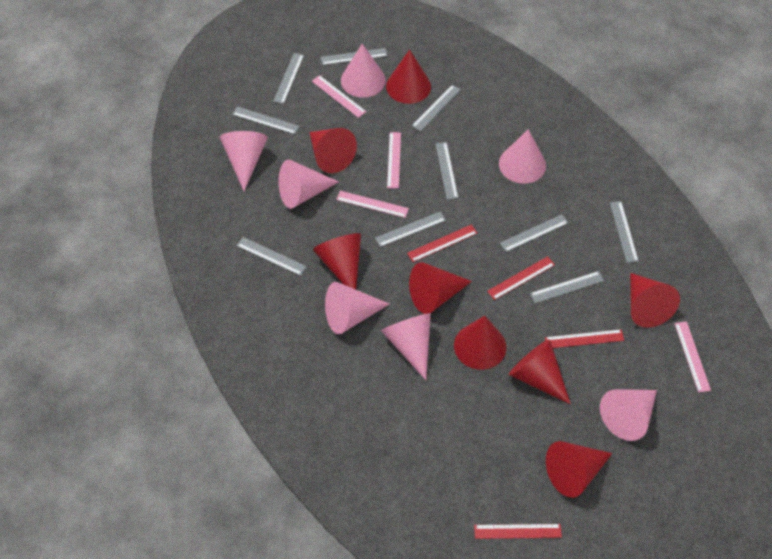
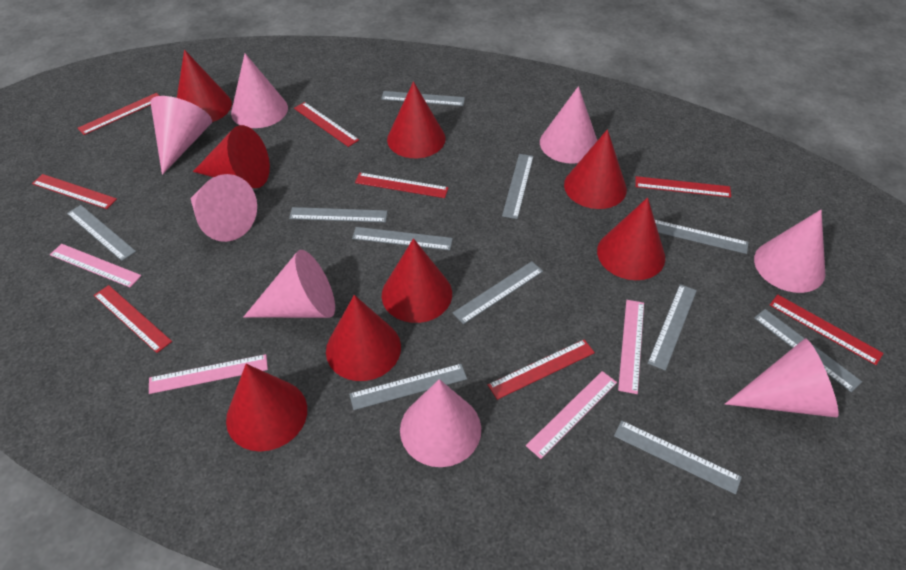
grey ruler: [232,107,299,134] [237,237,307,276] [273,53,304,104] [321,48,388,65] [375,212,446,247] [412,85,461,131] [435,142,458,200] [500,214,568,252] [530,271,604,303] [610,201,639,263] = 10 -> [67,205,136,261] [289,207,387,222] [349,364,467,410] [352,227,453,250] [381,91,465,106] [453,261,543,324] [502,154,533,219] [614,420,742,495] [648,284,697,371] [655,220,749,254] [754,309,862,392] = 11
pink cone: [220,131,268,191] [279,160,339,209] [325,282,389,334] [341,43,386,98] [381,313,431,380] [499,129,546,184] [600,389,657,441] = 7 -> [150,96,212,175] [190,174,257,242] [231,53,288,128] [243,250,335,318] [400,379,481,467] [540,86,598,164] [725,338,838,417] [754,210,826,293] = 8
red ruler: [407,224,477,262] [474,524,562,539] [487,256,555,300] [545,329,624,348] = 4 -> [32,174,117,209] [78,93,159,135] [94,285,172,353] [294,102,359,147] [355,173,449,198] [488,339,595,400] [636,176,731,197] [770,294,884,365] = 8

